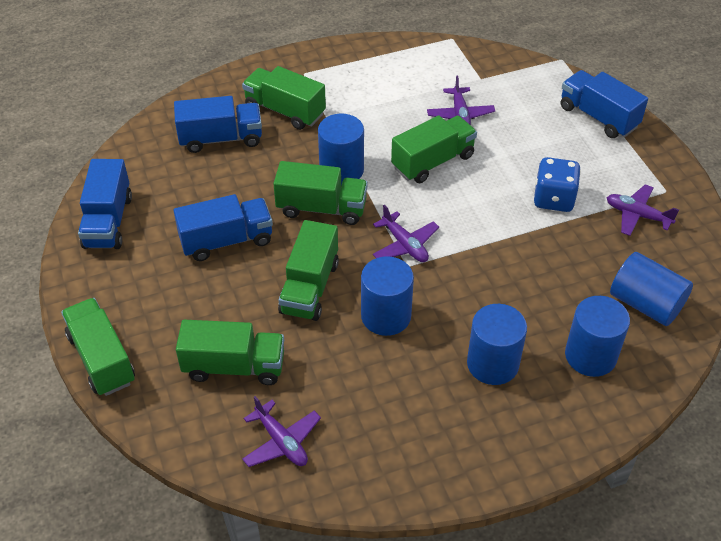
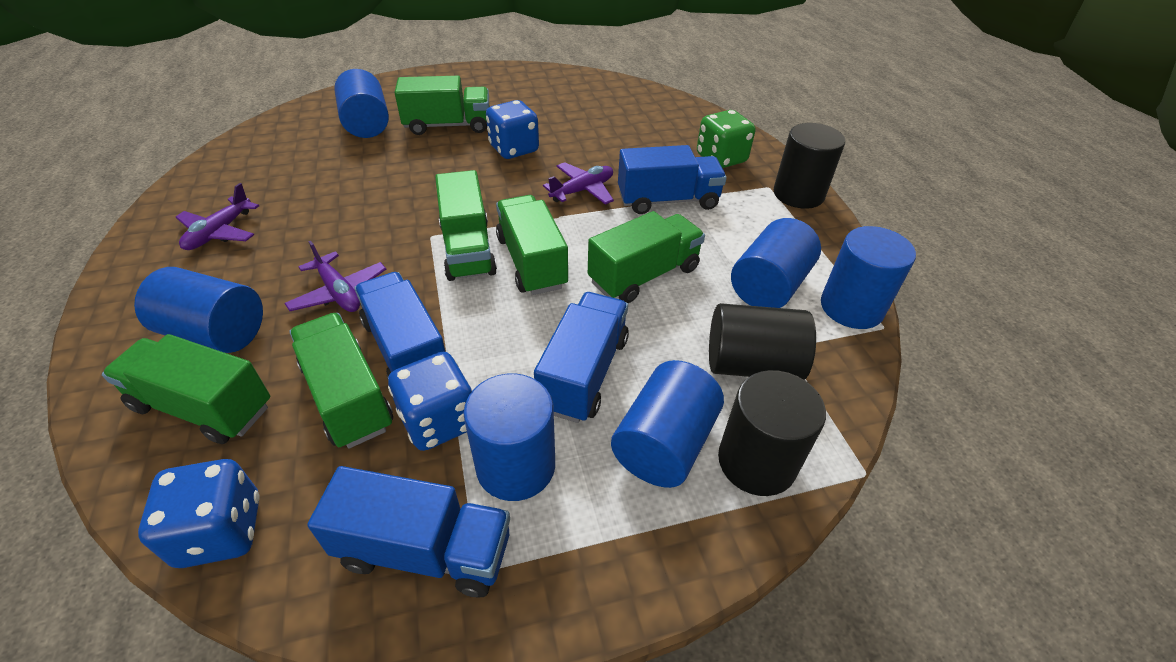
black cylinder: none = 0 -> [709,303,816,380] [718,370,826,496] [774,123,845,209] = 3
blue cylinder: [318,114,364,185] [361,256,414,336] [467,304,527,385] [565,296,630,377] [610,252,693,326] = 5 -> [134,267,263,353] [334,69,389,138] [463,374,555,501] [611,360,724,488] [731,218,821,308] [821,226,916,329] = 6
blue dice: [534,157,581,212] = 1 -> [138,459,260,568] [388,352,472,451] [486,100,539,159] = 3
green dice: none = 0 -> [697,110,755,168] = 1
purple plane: [242,396,321,467] [373,204,439,262] [427,75,495,125] [606,184,679,236] = 4 -> [176,183,259,250] [284,241,386,312] [543,162,614,205] = 3

